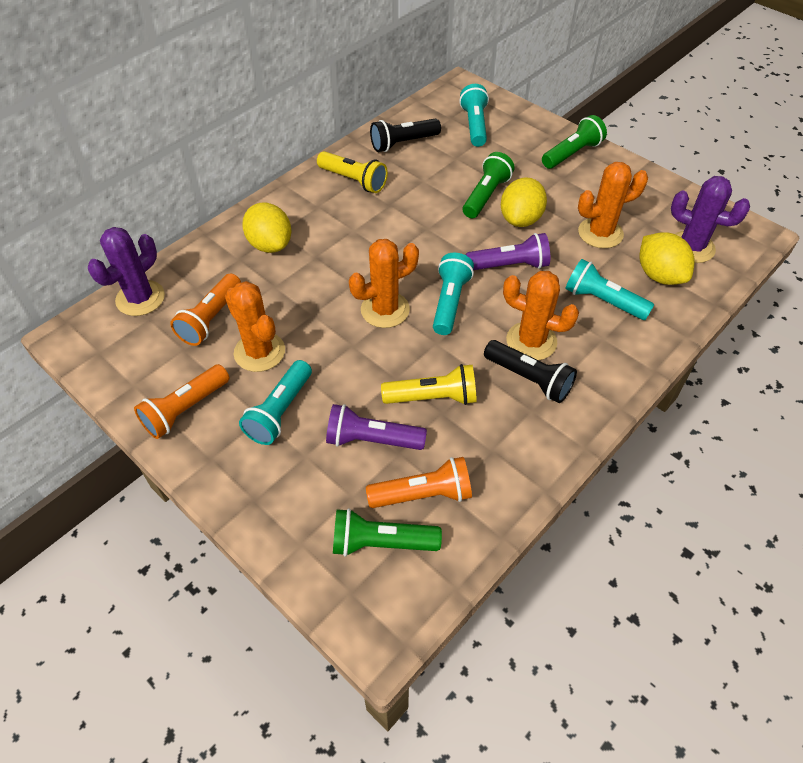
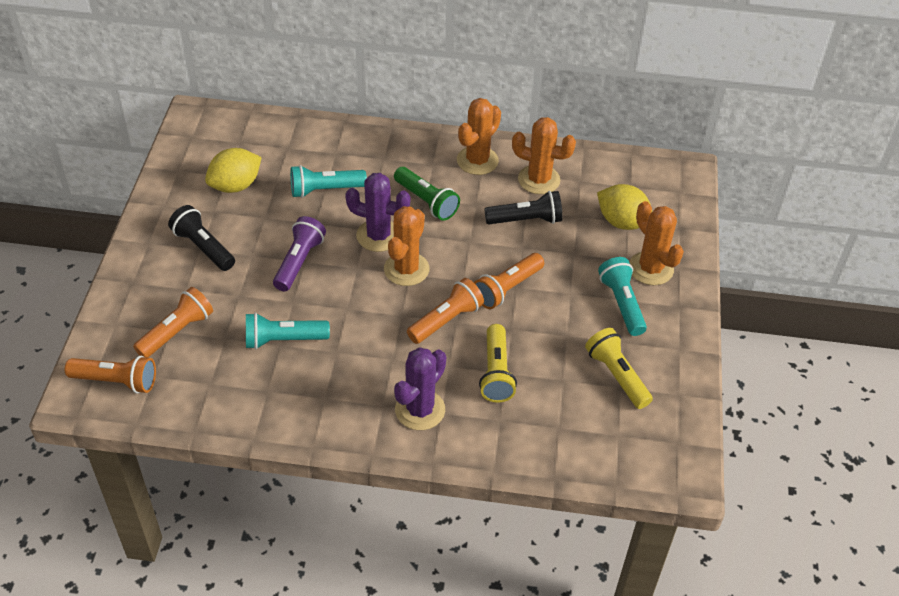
green flashlight: [333,508,442,557] [463,152,515,218] [542,115,607,169] = 3 -> [394,167,460,221] = 1
orange flashlight: [134,364,230,439] [170,273,241,346] [366,457,472,508] = 3 -> [65,356,156,394] [133,287,213,358] [407,278,484,344] [474,253,544,309] = 4
purple flashlight: [326,404,427,450] [466,233,550,270] = 2 -> [273,216,326,291] = 1
turquoise flashlight: [239,360,312,445] [433,253,474,335] [459,84,489,147] [565,259,654,320] = 4 -> [246,312,330,349] [290,165,367,198] [598,257,647,336] = 3
yellow lemon: [242,203,291,253] [501,177,547,227] [640,232,695,285] = 3 -> [205,148,262,193] [597,184,652,230] = 2

